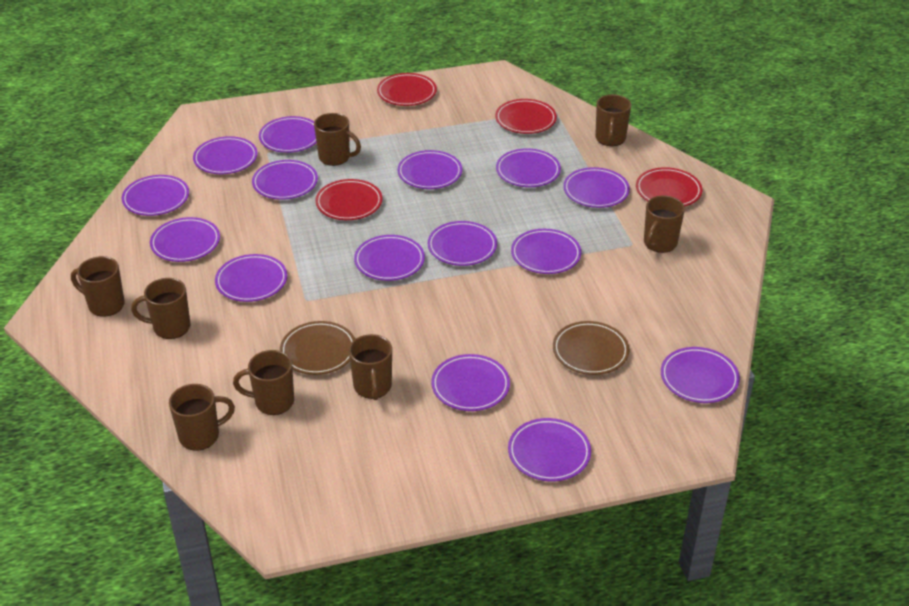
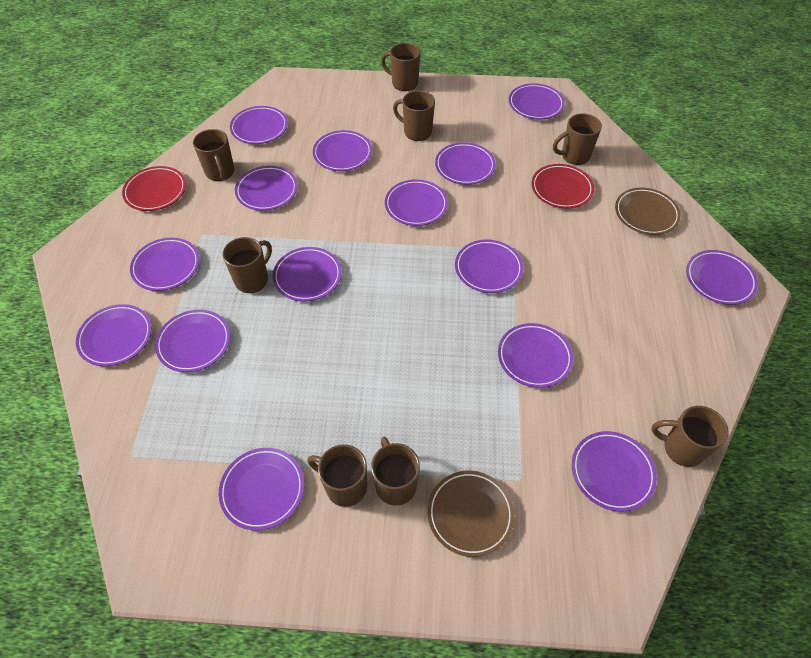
red plate: [315,179,382,220] [377,73,437,106] [495,99,557,134] [636,167,703,207] = 4 -> [122,166,186,211] [532,164,594,209] = 2

